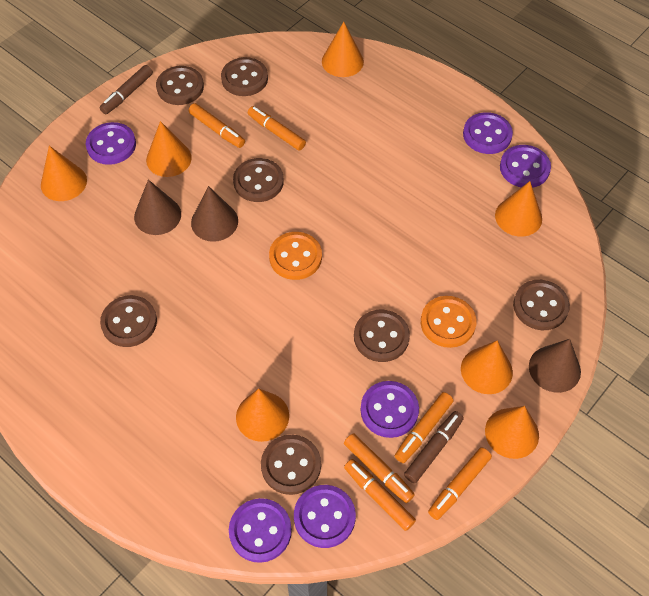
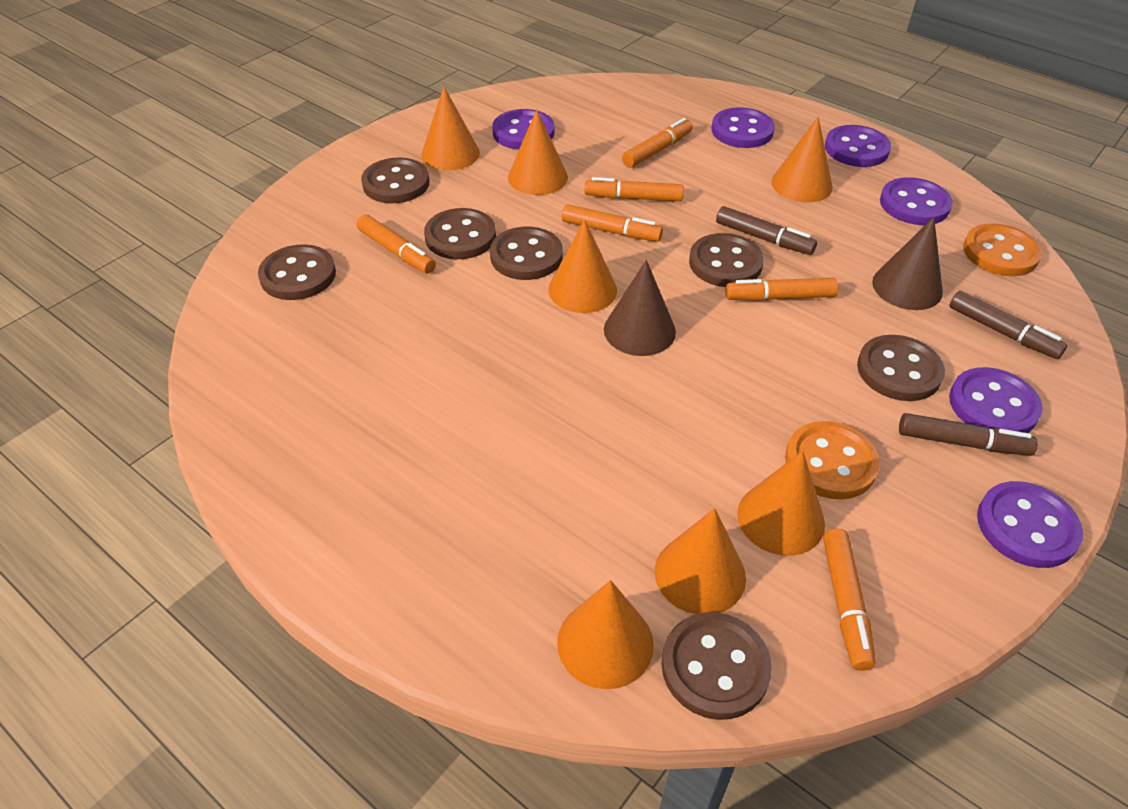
brown cone: [134,180,181,235] [191,186,238,242] [529,339,581,393] = 3 -> [604,260,676,356] [872,217,943,310] = 2
brown marker: [99,65,153,114] [404,411,464,483] = 2 -> [716,206,817,255] [899,413,1038,456] [949,291,1067,359] = 3

